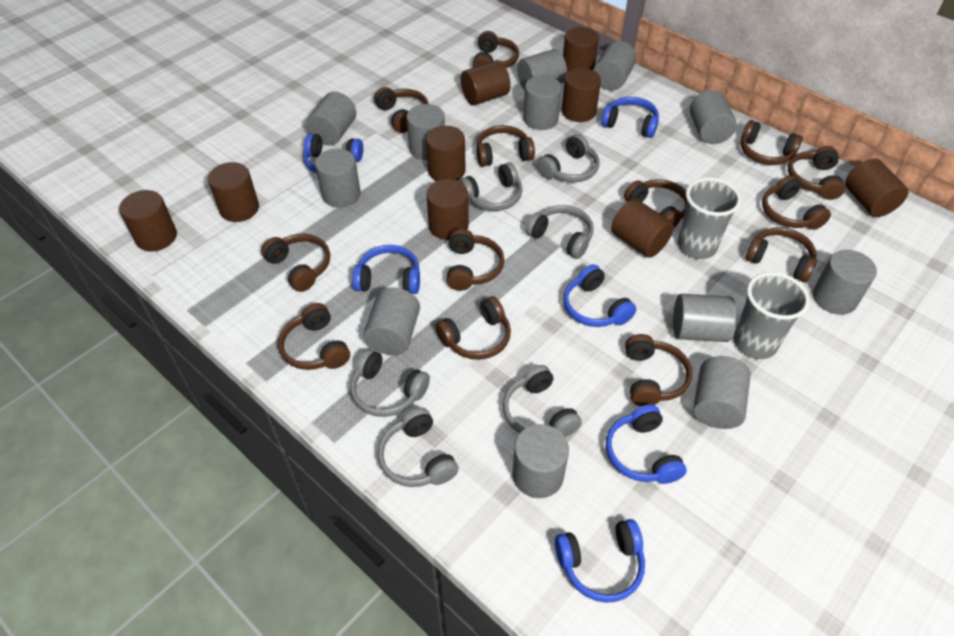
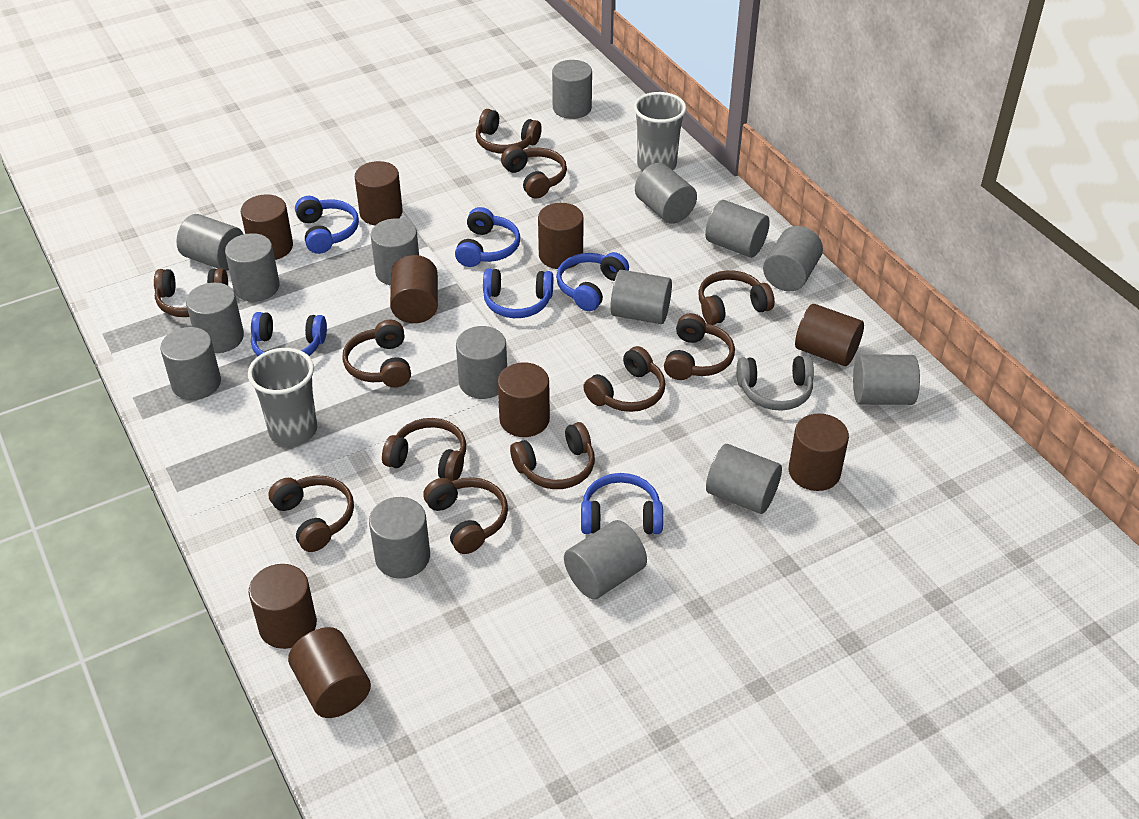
brown headphones: [261,234,330,292] [278,303,350,370] [374,87,429,133] [435,296,511,360] [447,229,504,291] [473,31,519,68] [477,125,535,167] [624,179,687,228] [625,334,692,406] [741,120,803,165] [746,227,817,282] [762,175,831,230] [788,146,845,200] = 13 -> [154,268,228,317] [269,475,354,552] [342,320,411,387] [382,418,466,481] [423,477,508,554] [476,109,542,154] [501,146,567,199] [510,422,595,489] [583,346,665,412] [664,313,735,380] [698,270,775,325] = 11
grey cylinder: [306,92,356,145] [315,149,361,208] [363,287,420,355] [406,104,445,160] [512,424,569,498] [517,49,567,90] [523,76,562,130] [593,41,636,91] [673,294,736,342] [690,90,737,144] [693,356,751,429] [813,250,877,315] = 12 -> [160,327,221,400] [177,214,243,271] [186,283,244,353] [225,233,280,302] [369,497,430,579] [371,219,419,285] [456,326,507,399] [552,60,592,119] [564,520,647,599] [610,270,672,324] [635,163,697,224] [705,200,770,258] [706,444,782,514] [763,226,823,291] [853,354,920,405] = 15
grey headphones: [350,349,430,417] [378,408,459,487] [459,162,522,211] [503,365,582,437] [526,205,594,259] [537,134,599,183] = 6 -> [737,355,814,411] = 1

